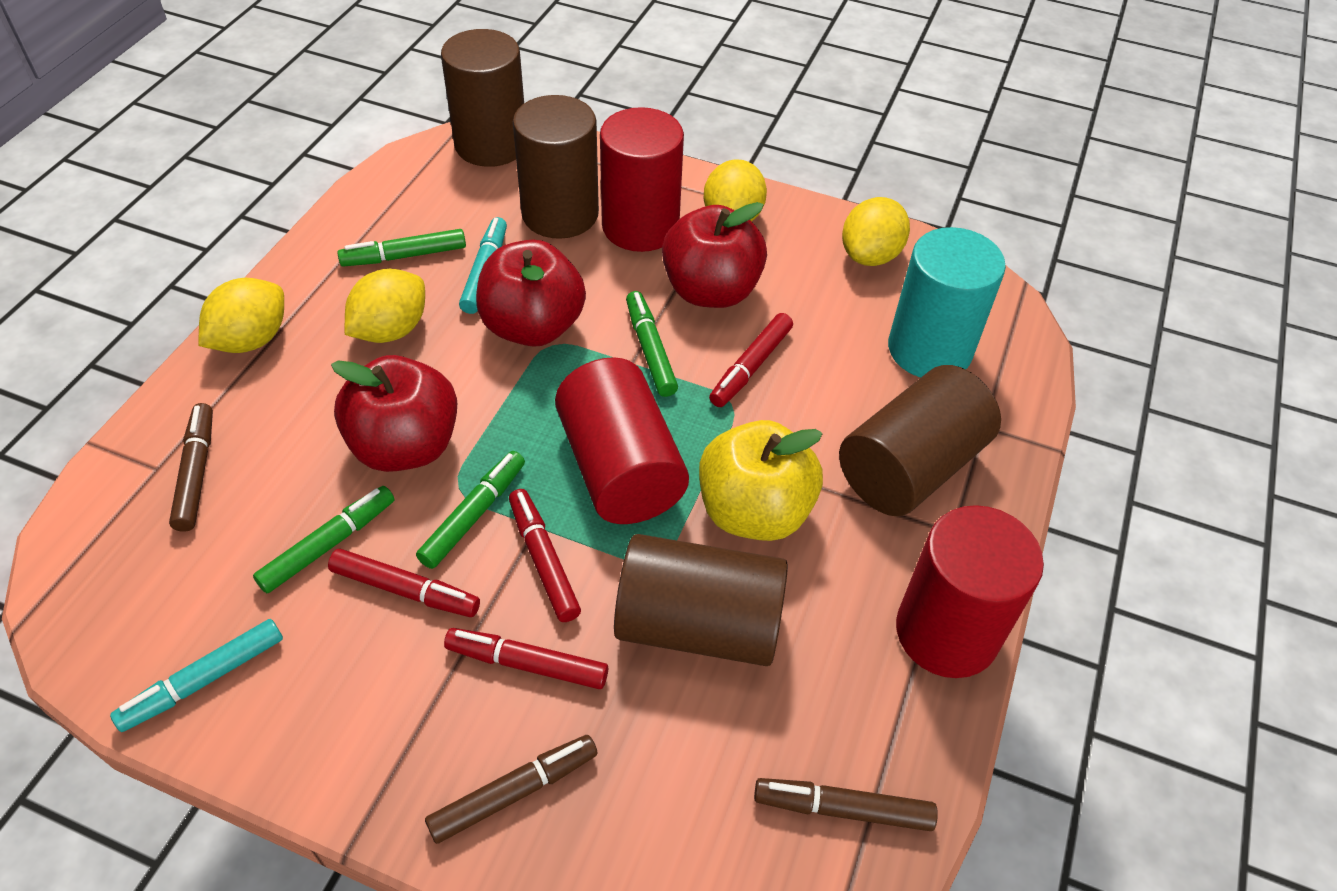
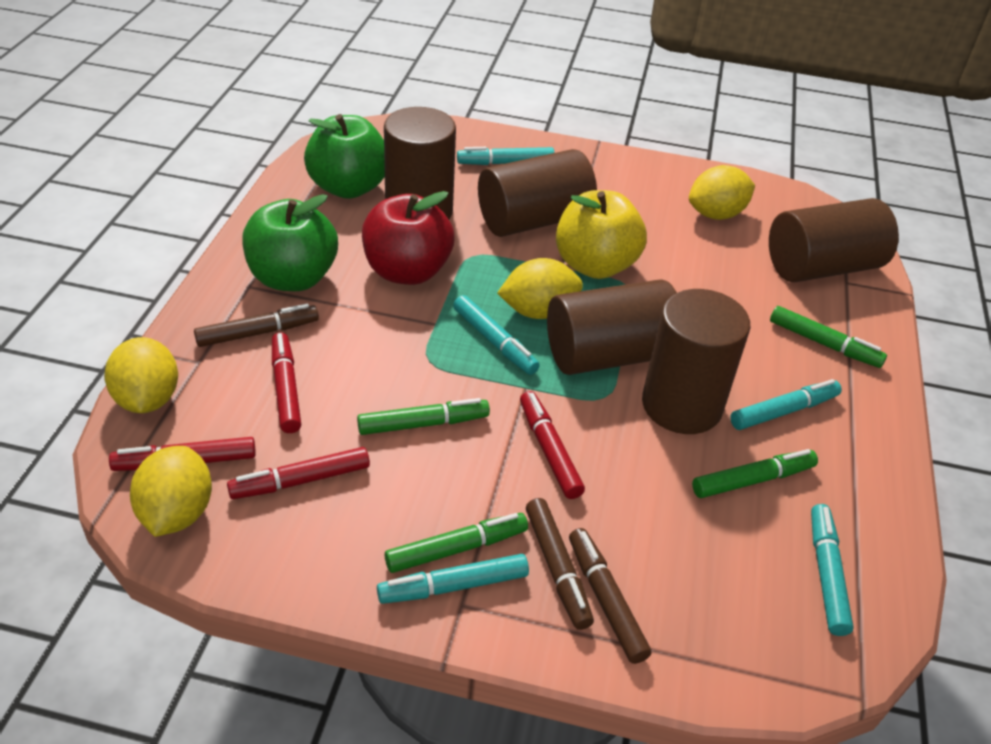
brown cylinder: [441,29,524,167] [513,95,599,239] [614,534,788,666] [839,365,1001,516] = 4 -> [384,107,456,219] [478,149,597,237] [547,280,677,375] [642,289,750,434] [769,198,899,282] = 5
green apple: none = 0 -> [242,194,338,291] [304,114,385,199] = 2
red apple: [331,355,457,472] [476,240,586,347] [662,202,767,308] = 3 -> [362,191,454,285] = 1
red cylinder: [555,357,689,524] [600,107,684,252] [896,505,1044,678] = 3 -> none = 0
turquoise cylinder: [888,227,1006,377] = 1 -> none = 0
turquoise marker: [110,619,283,732] [459,217,507,314] = 2 -> [377,554,529,604] [453,295,540,375] [457,147,555,165] [730,379,842,430] [811,504,854,636] = 5

